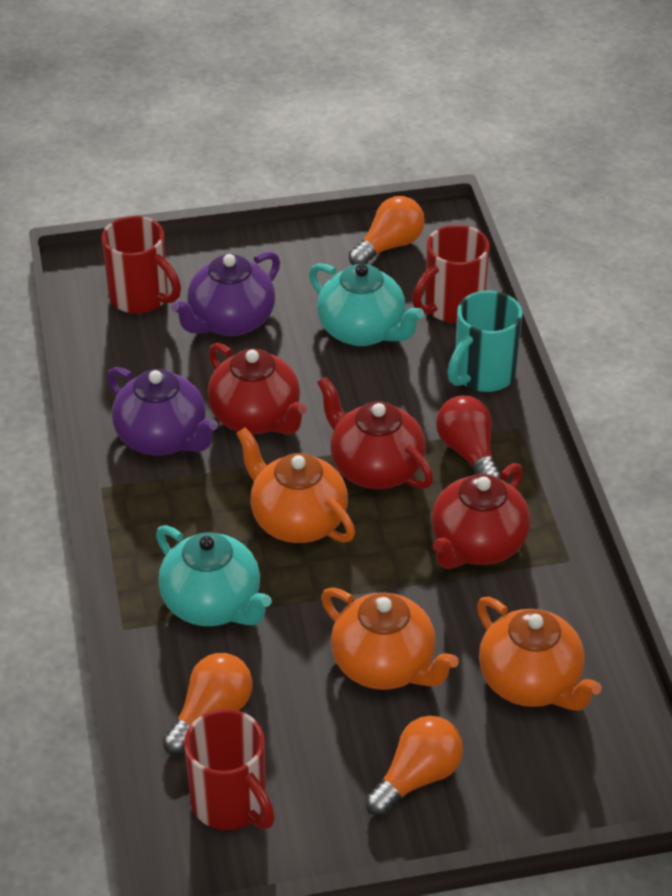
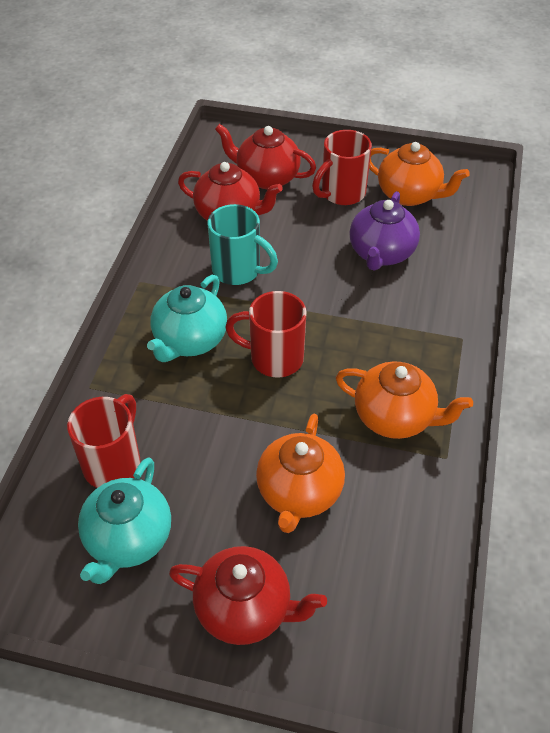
orange light bulb: [162,653,252,755] [348,196,425,265] [365,716,463,816] = 3 -> none = 0
purple teapot: [107,367,218,456] [171,252,280,336] = 2 -> [349,191,420,271] = 1
red light bulb: [436,395,501,479] = 1 -> none = 0

